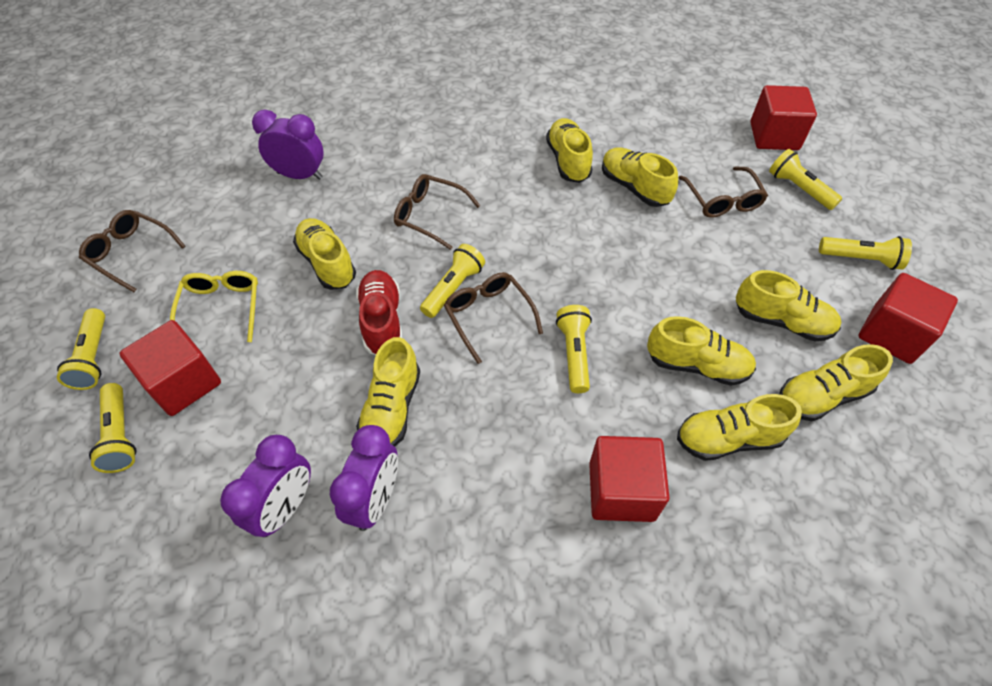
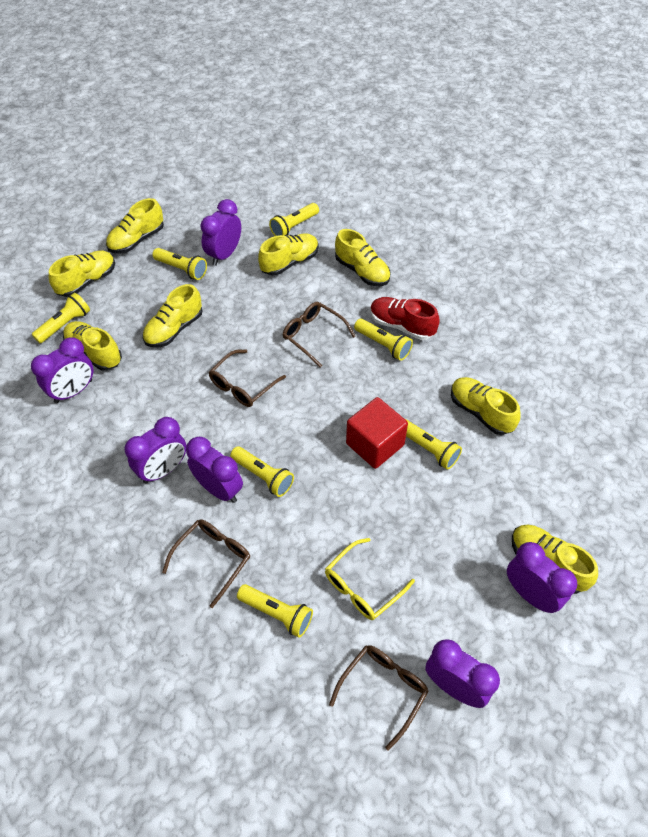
purple clock: [220,435,311,537] [252,110,324,180] [330,425,398,531] = 3 -> [31,338,93,403] [124,417,186,484] [186,437,243,503] [200,199,241,266] [425,639,500,708] [507,542,577,613] = 6
red cube: [120,320,221,416] [589,436,670,522] [750,85,817,150] [859,273,958,364] = 4 -> [346,397,408,469] = 1
yellow flashlight: [57,308,105,390] [89,383,136,473] [420,244,485,318] [556,305,592,393] [769,149,842,210] [819,236,912,270] = 6 -> [32,293,90,343] [152,248,207,280] [230,446,294,497] [237,584,313,638] [269,203,319,236] [354,319,413,361] [405,419,462,470] = 7

